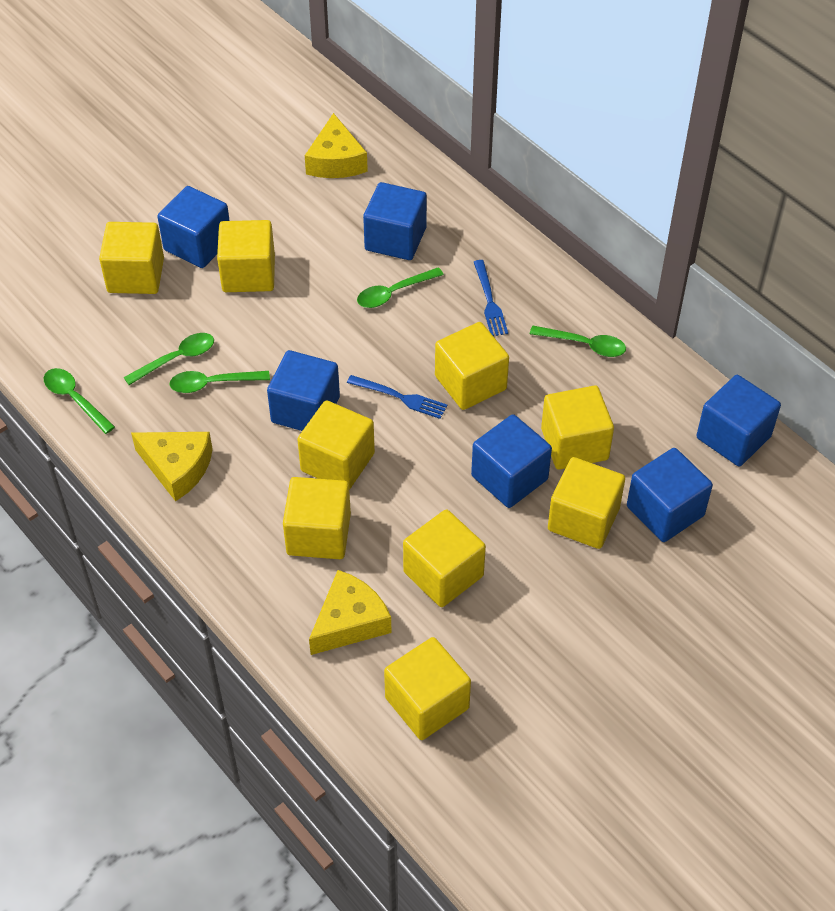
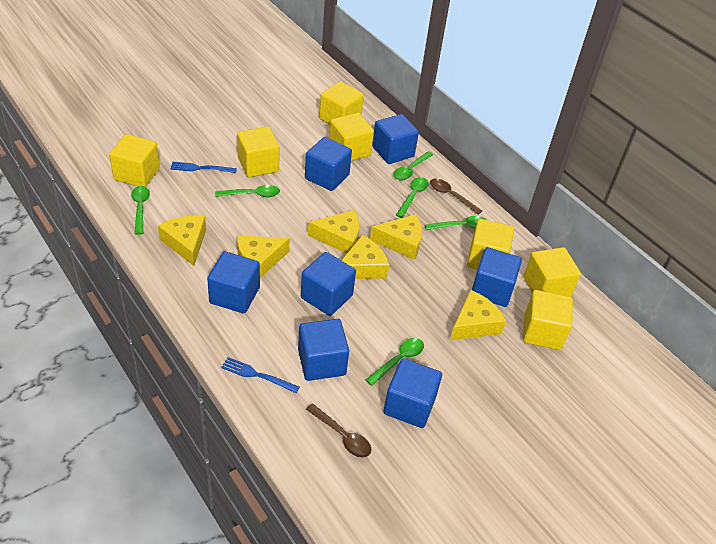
blue cube: [157,186,230,268] [267,350,340,431] [363,182,427,260] [471,414,552,508] [627,448,713,542] [696,375,781,466] = 6 -> [207,251,260,313] [298,319,349,381] [301,252,356,316] [305,137,352,191] [372,114,419,164] [383,358,442,428] [472,247,522,307] = 7
brown spoon: none = 0 -> [306,403,371,458] [430,178,482,214] = 2
green spoon: [44,368,115,434] [123,333,214,385] [169,371,270,393] [357,267,444,308] [530,326,626,357] = 5 -> [131,186,150,235] [215,185,280,197] [366,338,424,386] [394,151,433,181] [396,177,428,218] [425,216,487,230] = 6
yellow cheese: [131,432,213,501] [305,113,368,178] [309,570,392,655] = 3 -> [158,215,206,266] [237,236,290,278] [308,210,359,254] [341,235,389,279] [370,214,422,260] [450,290,506,340] = 6
yellow cube: [99,222,164,294] [217,220,275,292] [283,477,351,559] [297,400,375,490] [384,637,471,740] [403,509,486,607] [435,322,509,410] [541,385,614,470] [548,457,625,549] = 9 -> [109,134,160,187] [237,127,280,177] [319,82,364,125] [329,113,374,161] [467,219,514,270] [523,290,573,350] [524,247,581,297] = 7

